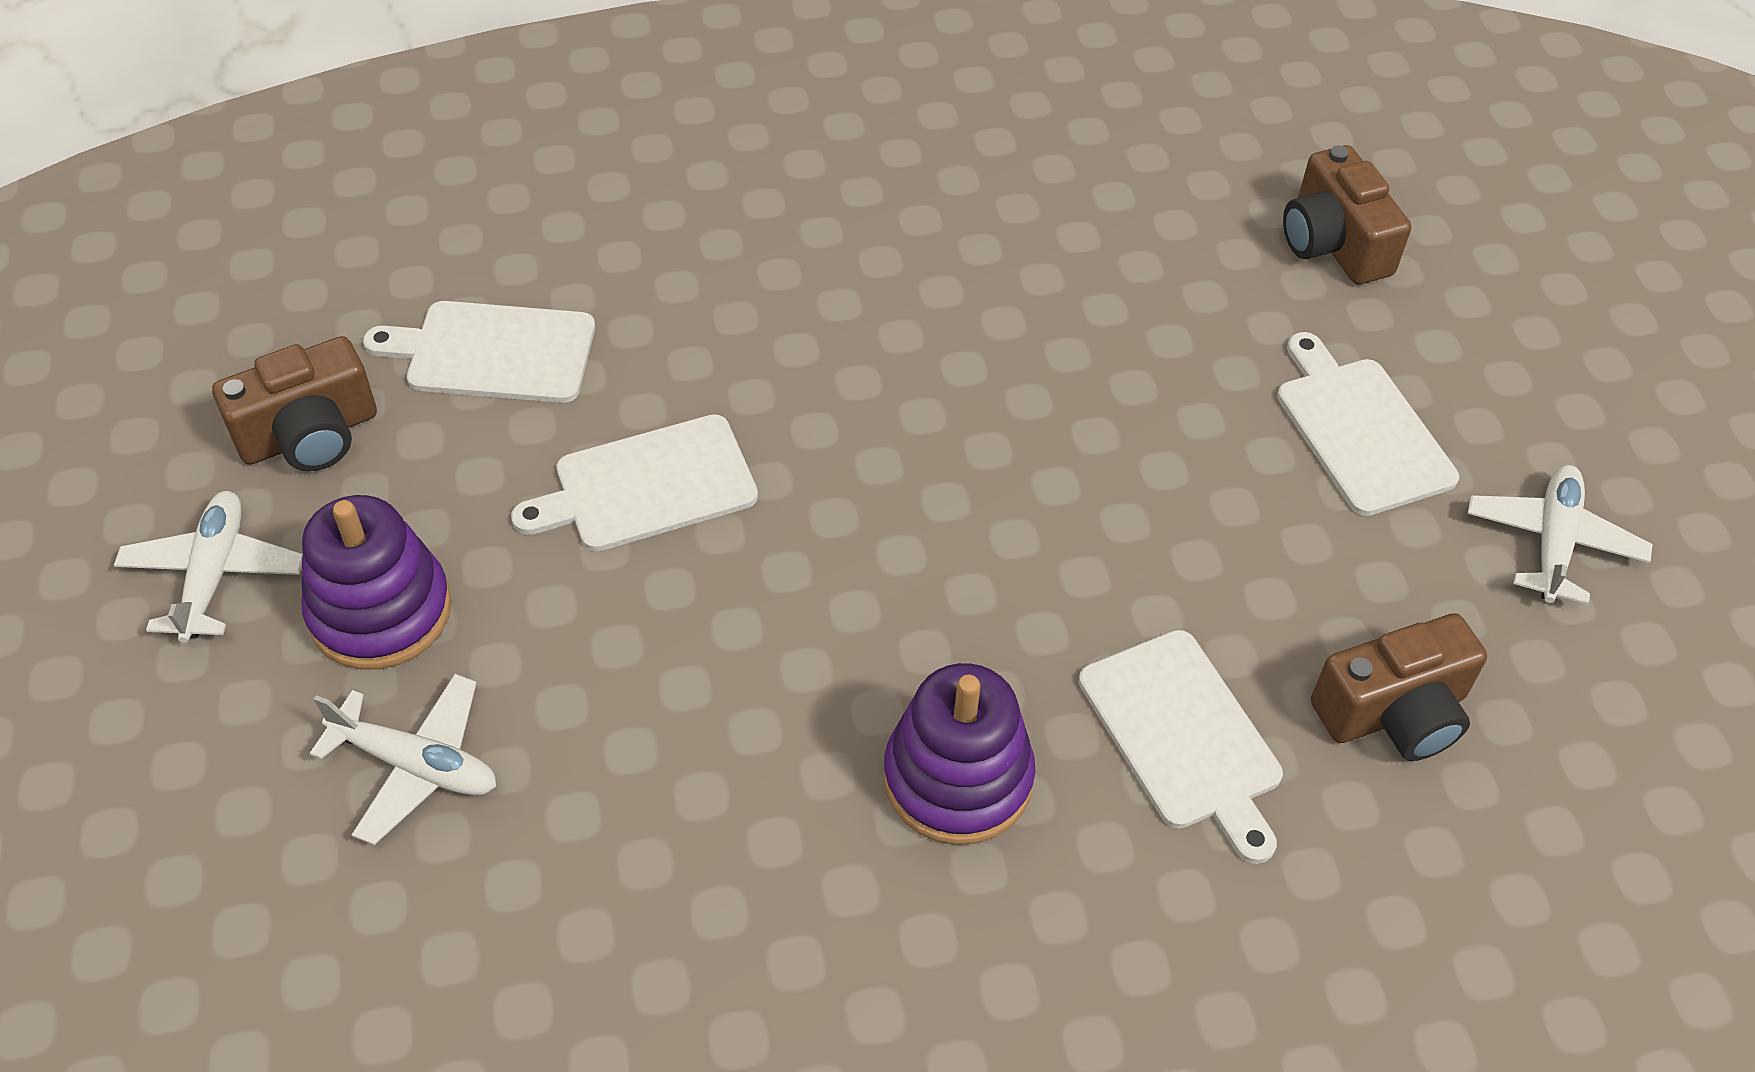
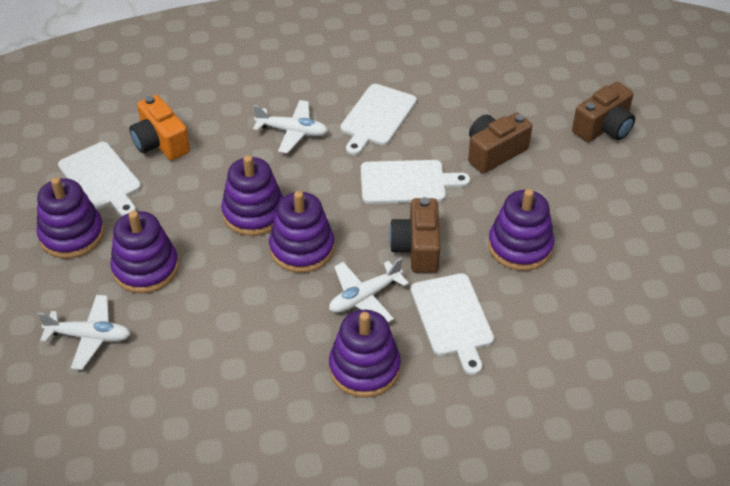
orange camera: none = 0 -> [129,95,190,160] = 1
purple stacking toy: [301,495,451,670] [883,663,1035,845] = 2 -> [37,177,104,259] [110,211,179,293] [221,155,283,236] [269,191,334,273] [329,310,401,398] [488,189,554,271] = 6

